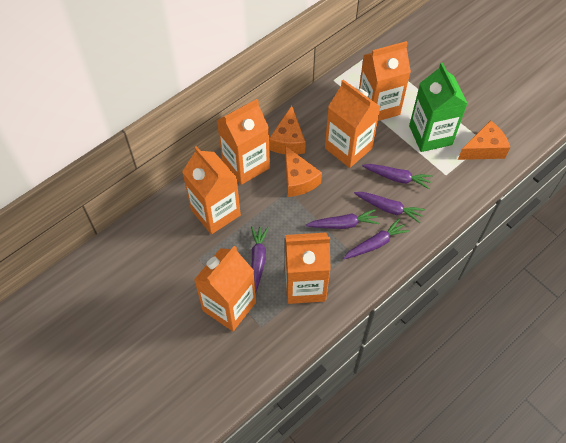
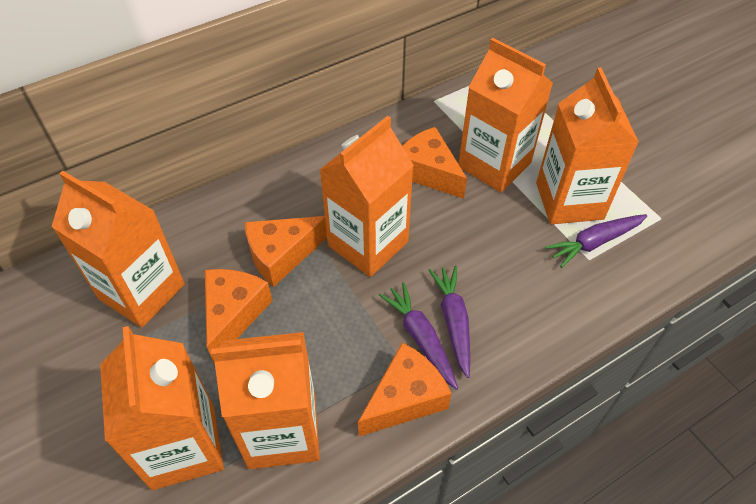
green carton: [409,63,468,152] = 1 -> none = 0
orange cheese: [269,106,306,155] [285,146,322,197] [458,120,510,160] = 3 -> [205,269,272,363] [245,216,327,287] [358,343,452,436] [402,127,467,199] = 4
purple carrot: [251,226,269,294] [306,209,379,229] [343,218,410,259] [354,192,425,223] [362,164,433,189] = 5 -> [379,282,458,390] [429,266,470,378] [545,214,647,268] = 3

